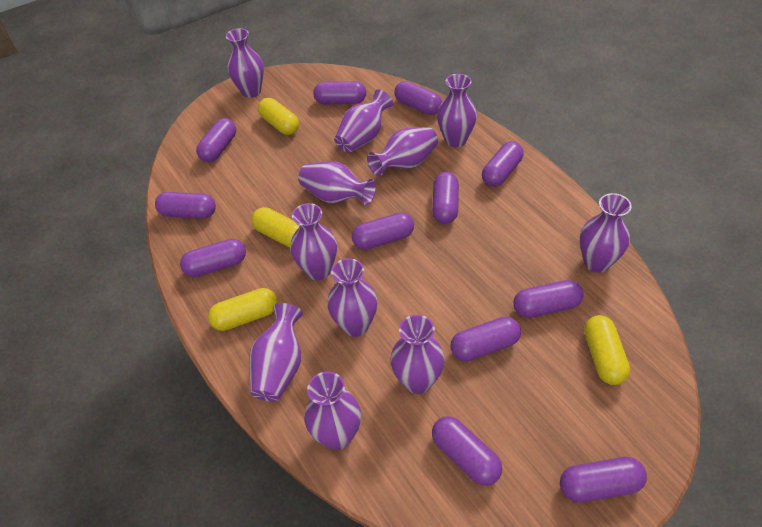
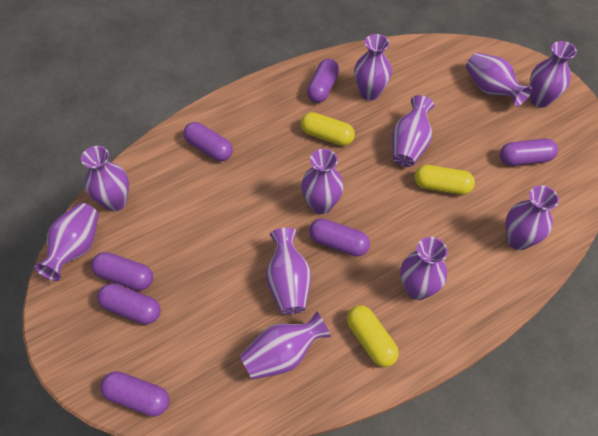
purple capsule: [155,192,216,219] [180,239,246,277] [196,118,236,162] [313,81,366,105] [352,212,414,250] [394,81,442,115] [432,172,459,224] [432,416,502,486] [451,316,521,361] [482,141,524,187] [513,280,584,318] [560,457,647,503] = 12 -> [91,252,153,291] [97,283,161,325] [100,371,169,417] [184,122,233,161] [307,59,339,103] [309,218,370,257] [500,138,558,166] = 7
yellow capsule: [208,288,278,331] [252,207,299,247] [258,98,299,135] [584,315,630,385] = 4 -> [301,112,355,146] [347,305,399,367] [415,165,475,195] = 3

